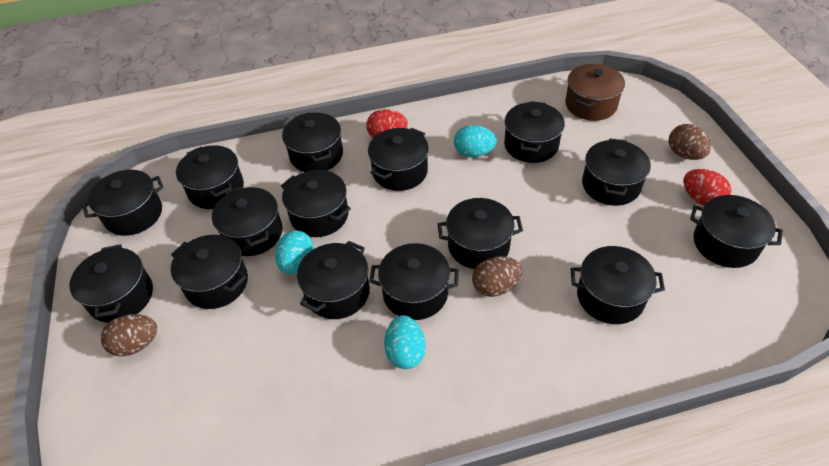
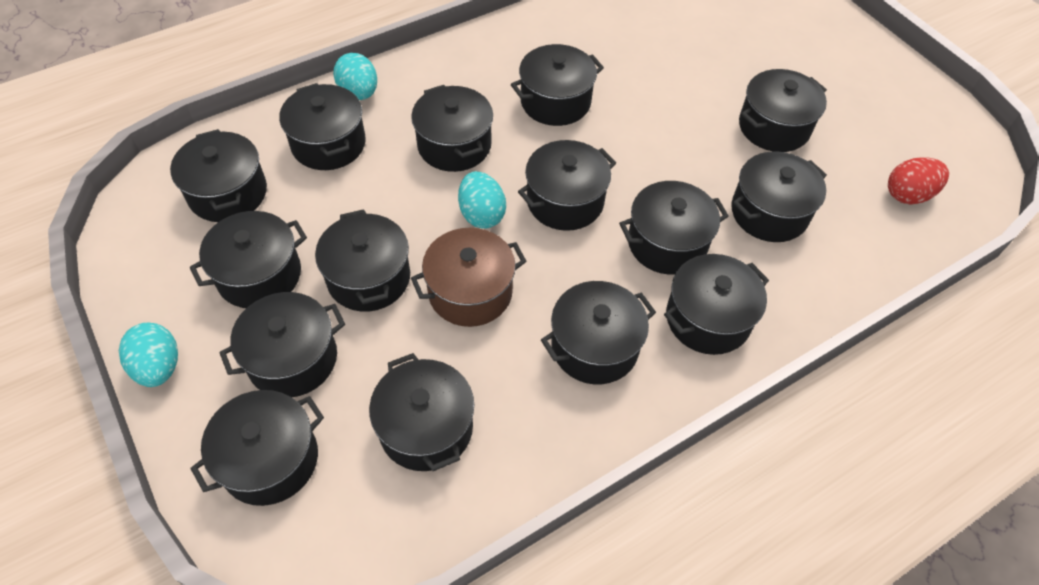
brown egg: [101,314,157,357] [472,256,522,297] [669,124,711,160] = 3 -> none = 0
red egg: [366,109,408,138] [684,169,731,206] = 2 -> [888,157,949,205] = 1

